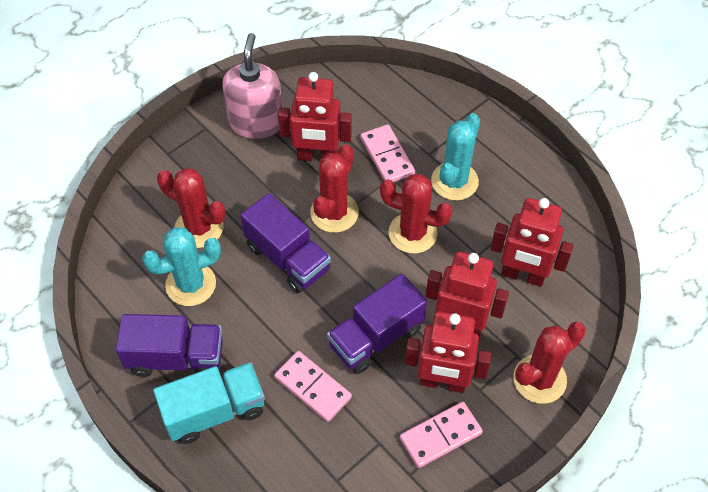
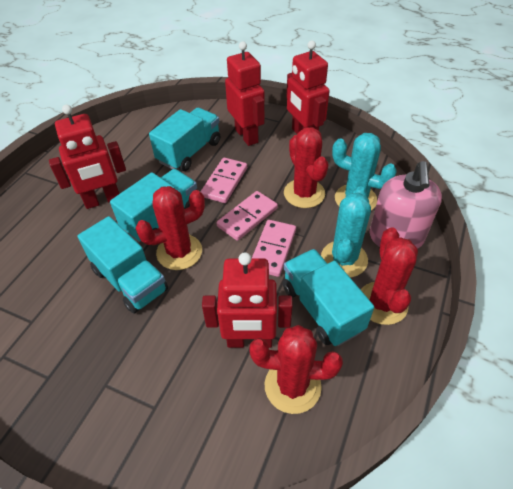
purple truck: [116,314,223,377] [241,193,331,293] [327,274,427,374] = 3 -> none = 0
turquoise truck: [153,362,265,444] = 1 -> [77,216,168,314] [110,169,197,242] [149,108,220,171] [283,249,374,346] = 4

